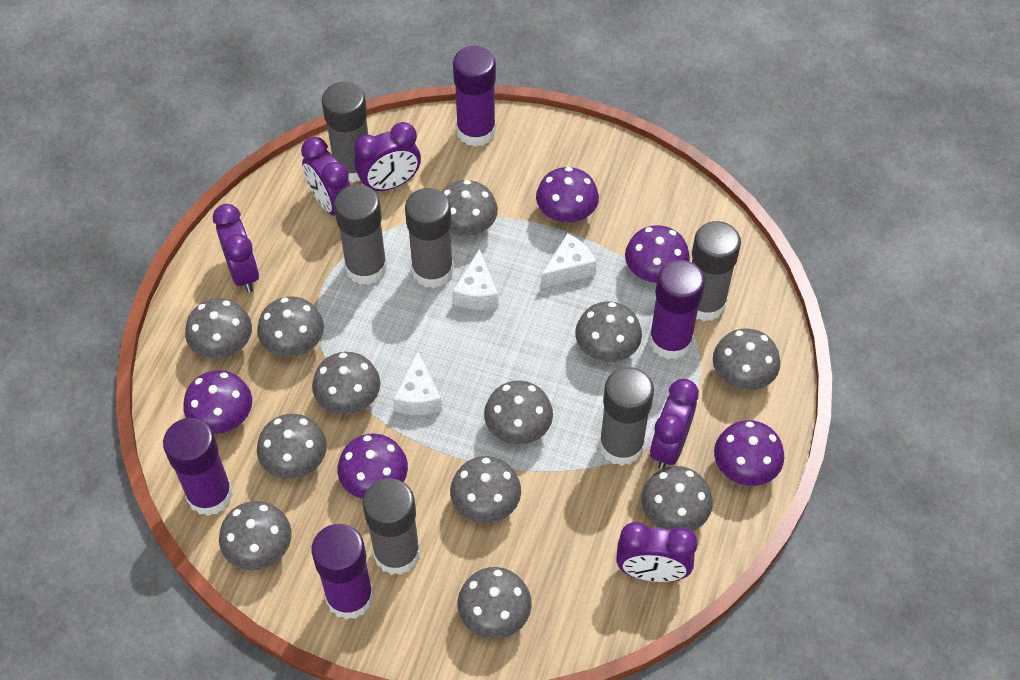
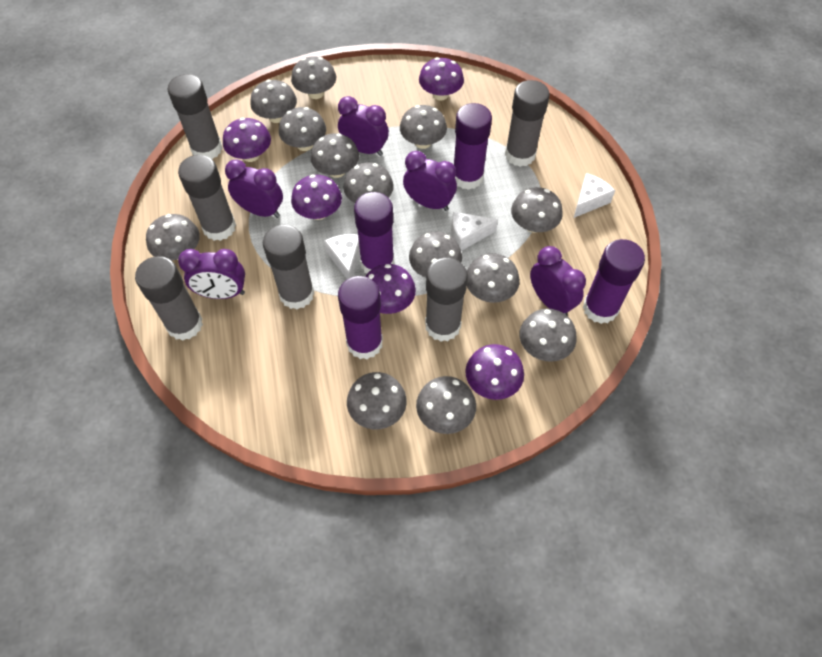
grey mushroom: [185,298,252,359] [219,501,292,570] [257,296,324,357] [257,414,327,479] [312,352,380,415] [442,180,498,236] [450,456,521,523] [457,567,532,639] [484,381,553,445] [575,301,642,362] [641,466,713,531] [713,328,780,390] = 12 -> [146,214,200,260] [250,79,297,123] [279,107,326,151] [291,56,336,99] [310,133,359,178] [343,162,394,203] [347,372,407,429] [400,105,447,149] [409,232,462,277] [416,376,476,434] [467,253,520,303] [511,187,563,233] [519,309,577,362] = 13

